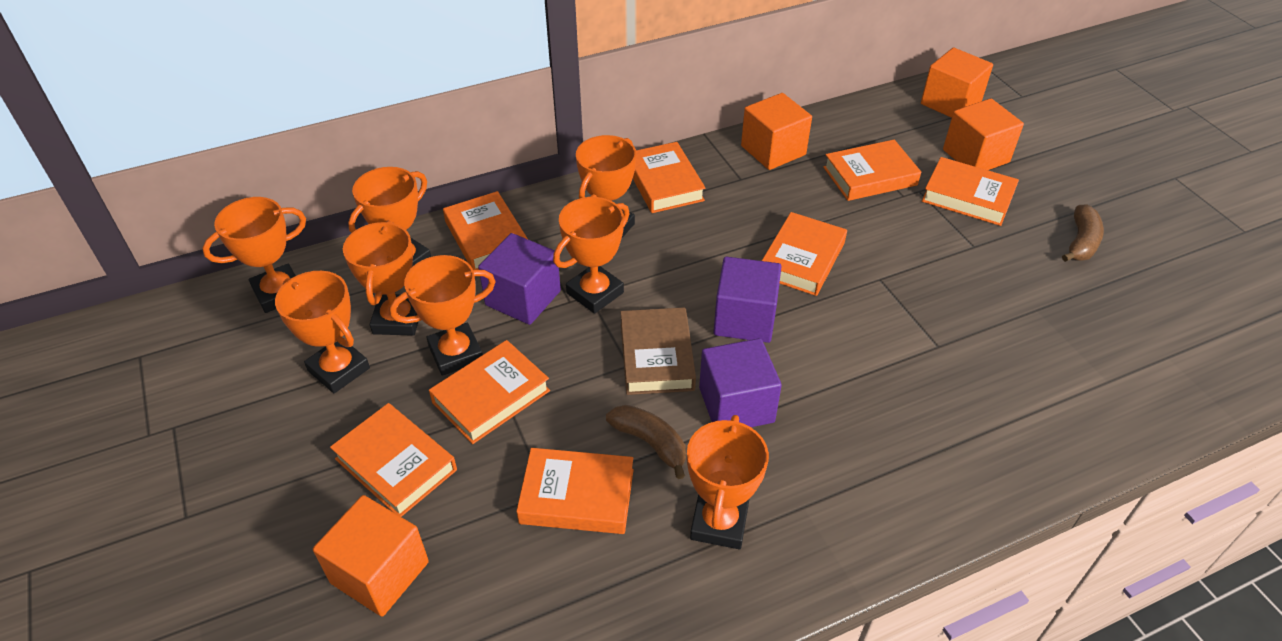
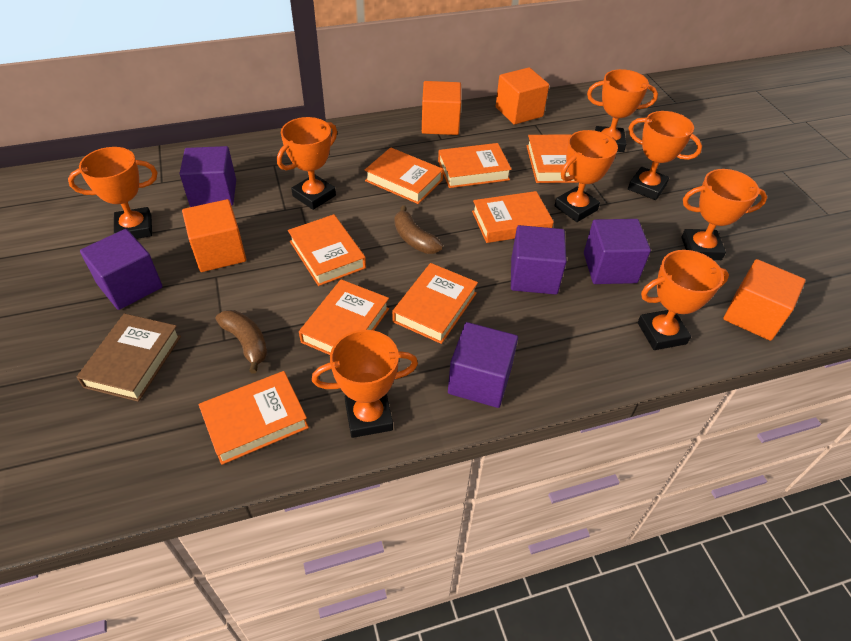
purple cube: [478,233,561,325] [699,338,782,427] [713,257,782,343] = 3 -> [80,229,163,310] [180,146,236,207] [448,322,518,408] [511,225,567,295] [584,219,651,284] = 5

